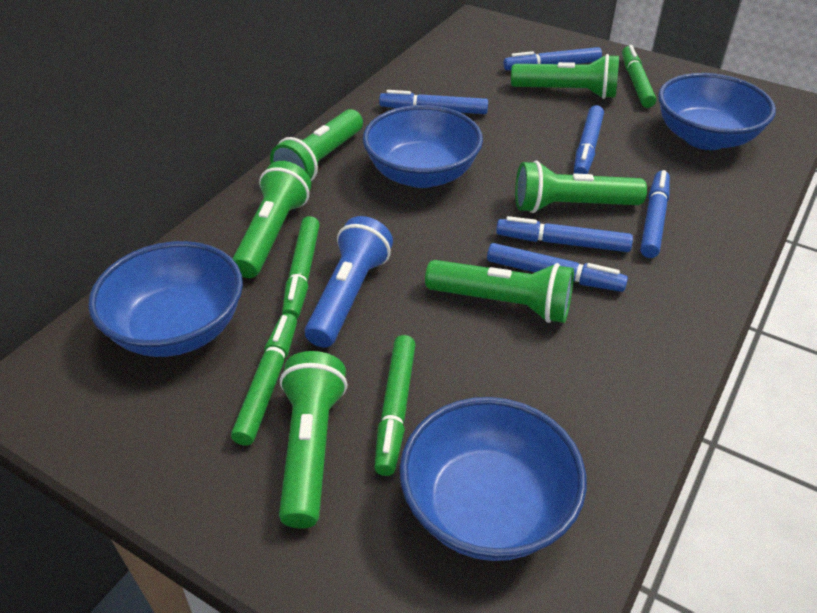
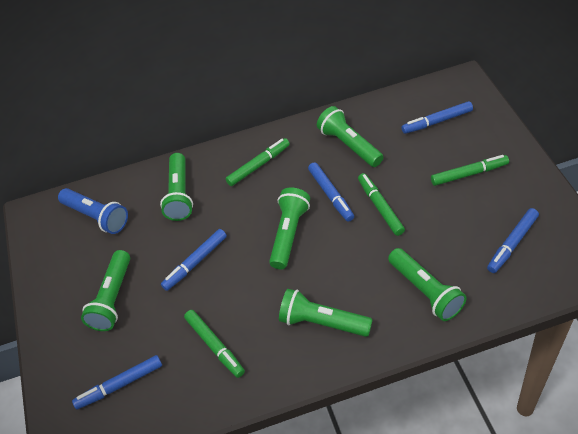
blue bowl: [88,241,243,357] [363,105,483,188] [400,397,587,561] [658,73,776,150] = 4 -> none = 0
blue marker: [379,90,488,114] [487,243,628,292] [496,216,633,252] [503,47,602,70] [574,105,604,174] [640,170,670,258] = 6 -> [72,355,162,410] [161,229,227,291] [308,162,354,222] [401,101,473,134] [487,208,539,273] = 5

